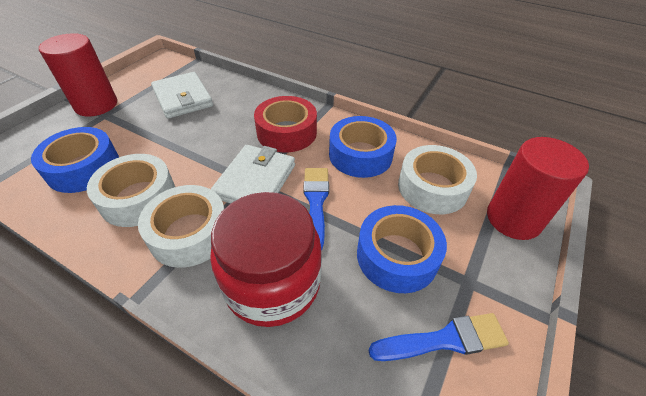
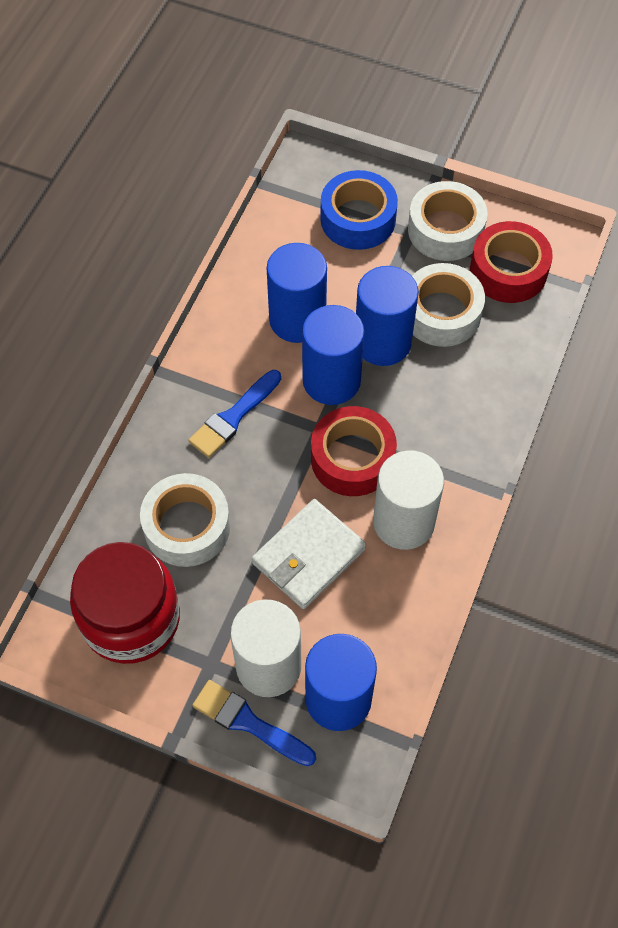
blue cylinder: none = 0 -> [267,243,327,343] [302,305,365,405] [305,634,377,731] [356,266,419,366] = 4
blue tape: [31,127,119,193] [329,116,397,178] [357,205,447,293] = 3 -> [320,170,398,250] = 1
red cylinder: [39,33,117,117] [487,137,589,240] = 2 -> none = 0
red tape: [254,96,317,152] = 1 -> [311,406,397,496] [470,221,553,303] = 2
white cylinder: none = 0 -> [230,599,301,697] [373,450,444,550] = 2
white wallet: [151,72,213,119] [211,145,295,203] = 2 -> [252,499,366,609] = 1

